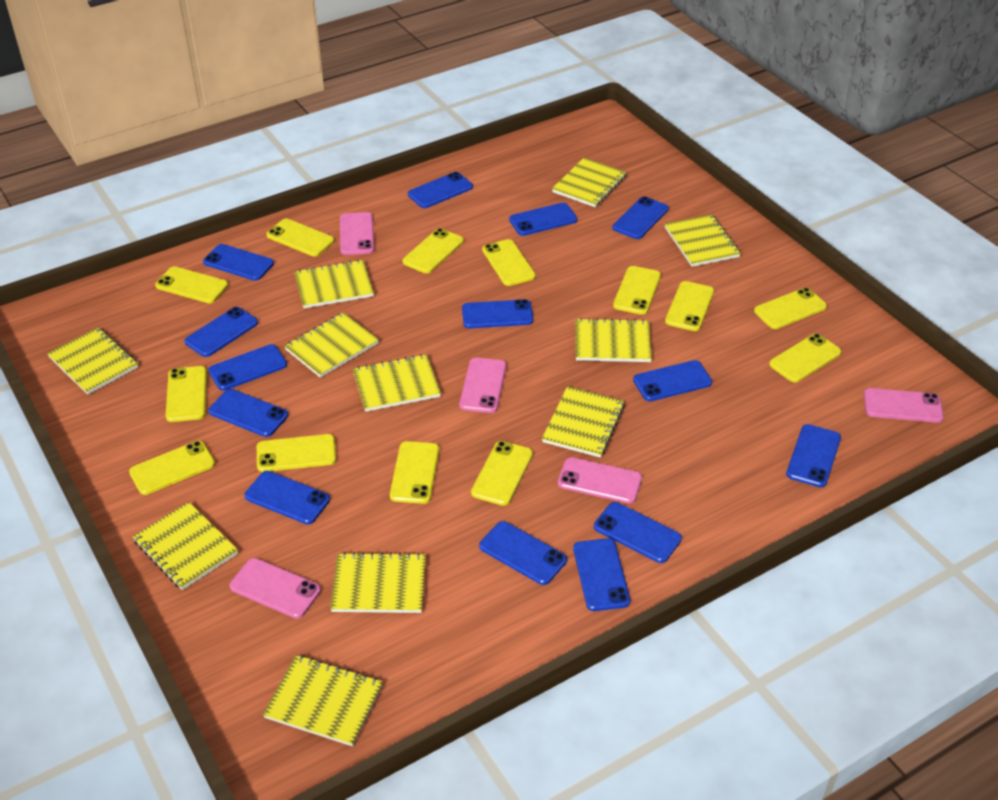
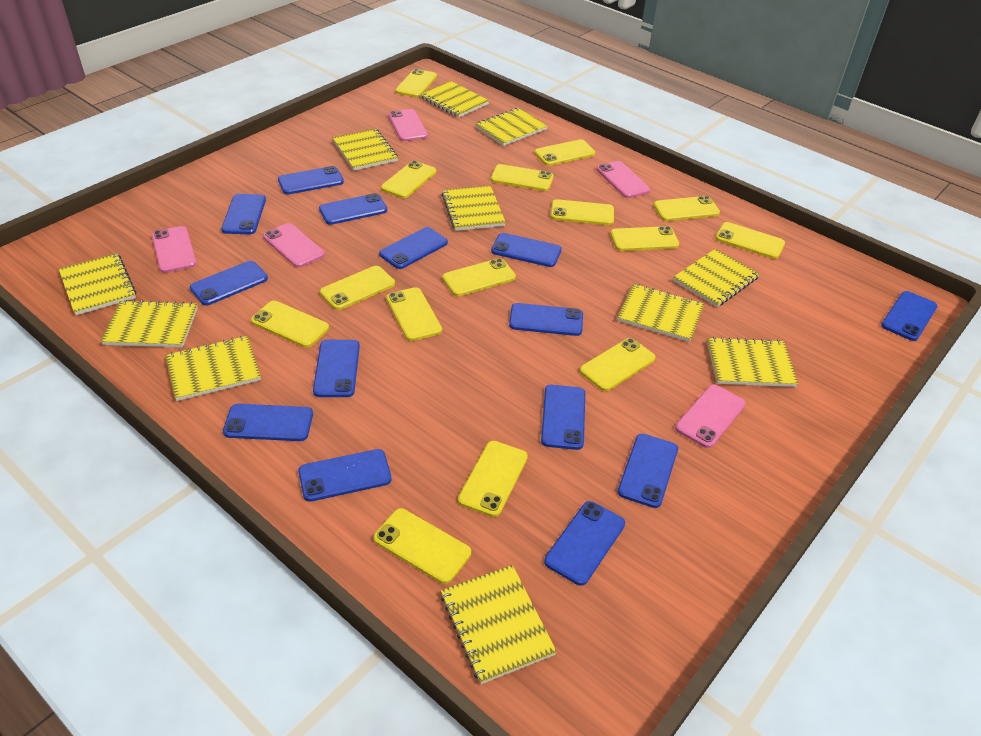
yellow phone: [129,441,215,495] [155,266,228,303] [166,366,207,422] [257,434,336,472] [266,219,334,257] [390,441,439,504] [403,228,464,273] [471,441,533,506] [482,239,536,286] [613,266,661,315] [665,281,714,331] [754,288,827,329] [769,334,841,383] = 13 -> [251,301,329,348] [320,266,395,310] [373,508,471,584] [381,160,436,198] [386,287,442,341] [395,69,437,97] [442,258,516,296] [458,441,528,517] [491,164,554,191] [535,139,595,166] [551,199,614,225] [580,338,655,391] [610,226,679,251] [653,196,720,221] [715,222,785,259] = 15

